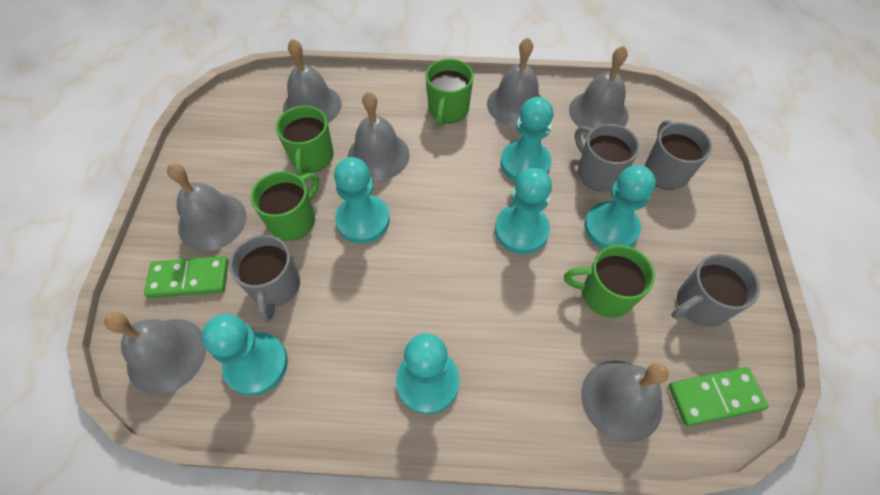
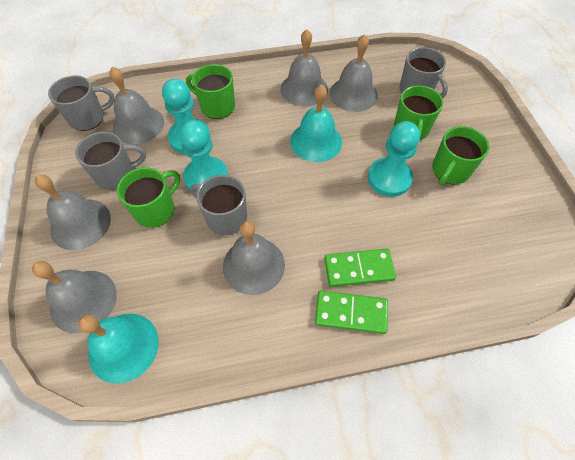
grey bell: [104,312,206,394] [167,163,247,251] [283,39,342,123] [348,91,410,181] [487,37,541,127] [569,46,628,128] [581,360,669,443] = 7 -> [32,261,117,333] [35,174,111,250] [109,66,164,144] [223,221,285,295] [280,29,328,107] [329,34,378,112] = 6
turquoise bell: none = 0 -> [78,314,159,384] [290,84,342,162] = 2
turquoise pawn: [202,314,288,396] [334,157,390,244] [396,333,460,414] [495,168,552,254] [500,97,554,181] [584,165,656,249] = 6 -> [162,79,210,154] [179,120,228,191] [367,121,420,197] = 3

